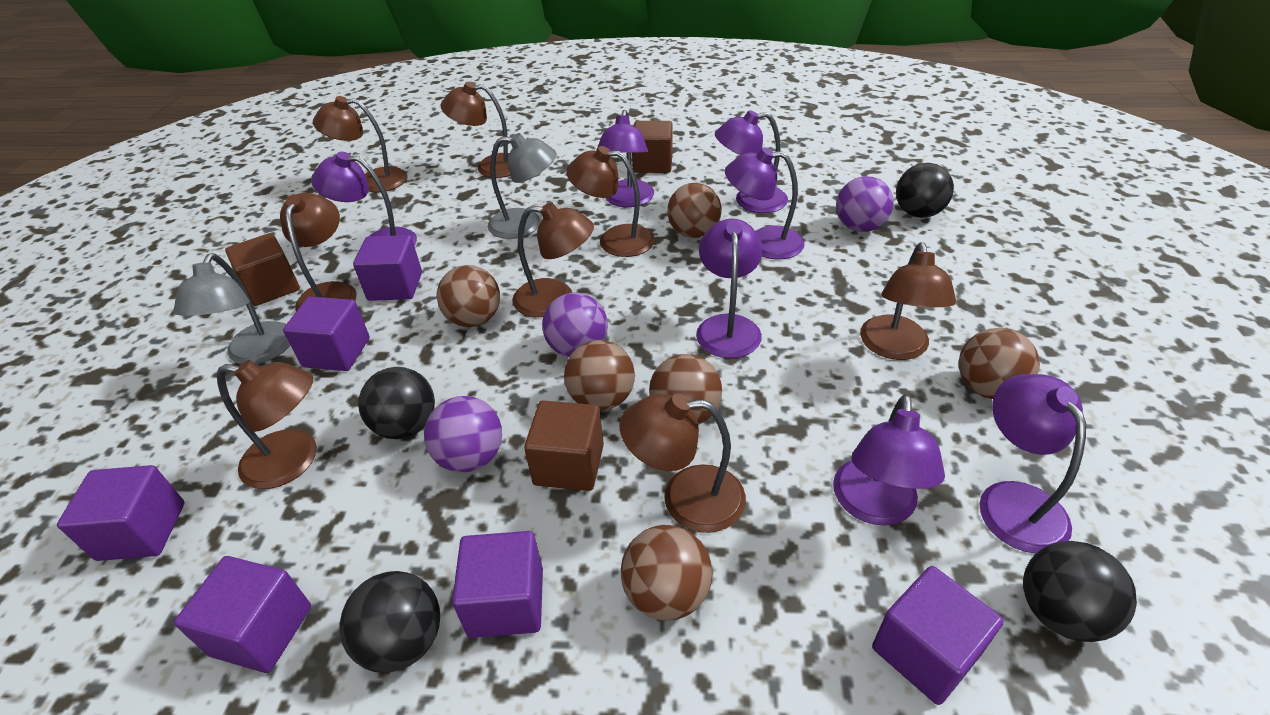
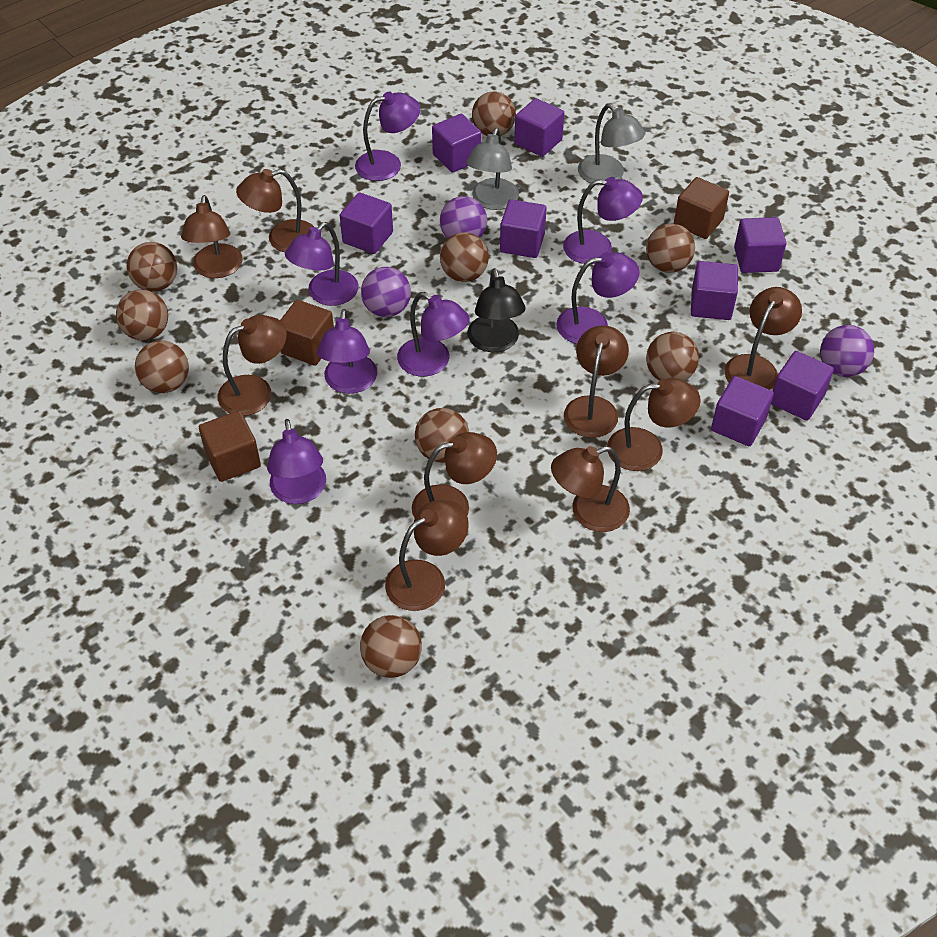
black ball: [340,571,440,673] [358,367,435,439] [896,163,954,218] [1023,541,1137,642] = 4 -> none = 0
black lamp: none = 0 -> [467,268,526,352] = 1
brown ball: [437,265,500,327] [564,340,635,411] [621,525,712,621] [649,354,722,425] [667,183,722,238] [959,328,1040,399] = 6 -> [116,290,168,341] [127,242,177,292] [135,340,189,393] [360,615,422,678] [415,408,469,463] [440,232,489,282] [472,91,516,136] [646,223,695,273] [646,332,699,381] = 9
brown lamp: [217,360,317,489] [280,193,357,311] [313,96,408,192] [441,82,511,178] [512,202,594,317] [566,146,655,257] [619,394,746,533] [860,242,956,360] = 8 -> [181,195,243,278] [218,315,287,416] [236,169,314,252] [385,500,469,611] [412,432,497,518] [551,446,630,532] [564,325,629,438] [607,378,701,471] [724,287,802,390] = 9
purple cube: [57,465,185,561] [174,556,311,673] [283,297,370,371] [353,235,422,301] [452,531,543,638] [872,566,1004,705] = 6 -> [340,192,393,254] [432,114,482,173] [500,199,547,258] [514,98,564,157] [691,261,738,320] [711,376,774,446] [734,217,786,273] [771,351,834,421] = 8

